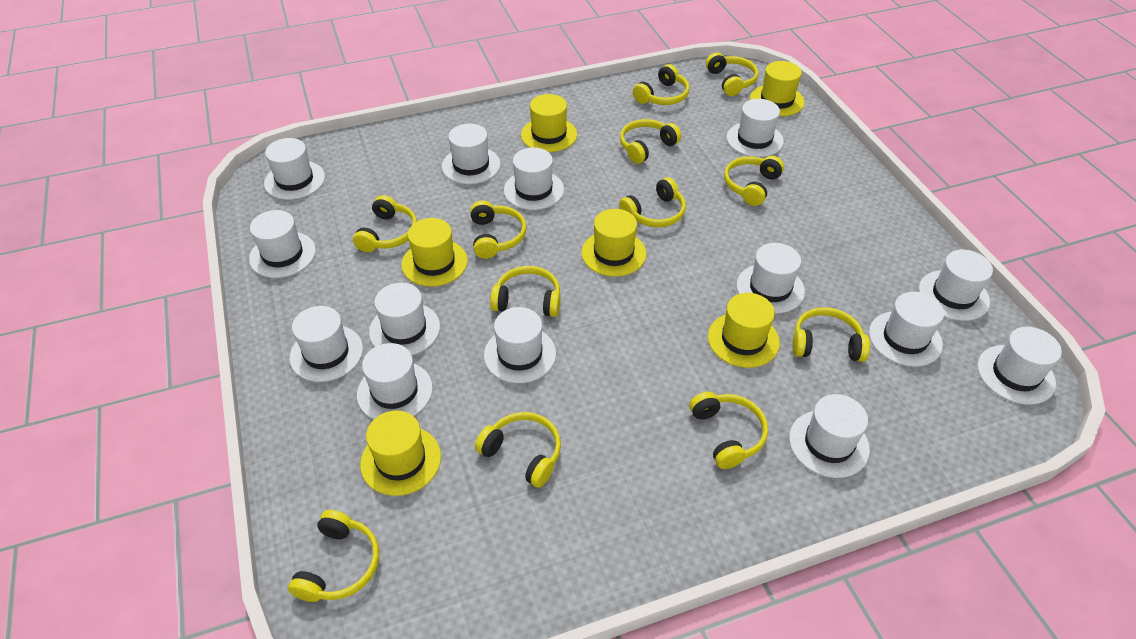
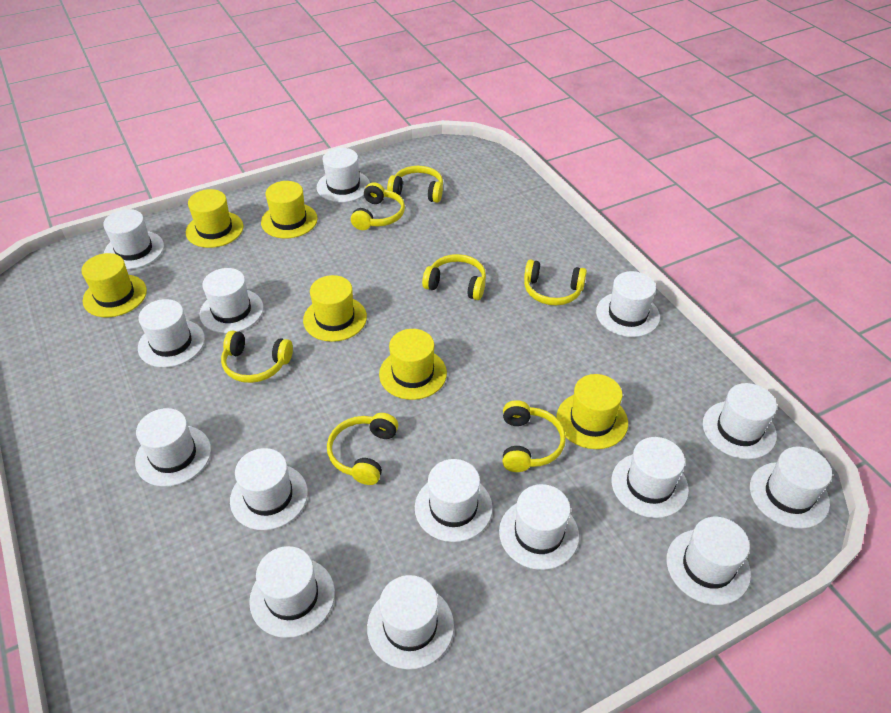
white hat: [249,210,316,278] [264,138,325,200] [289,306,363,382] [357,343,433,419] [369,283,440,355] [442,124,501,184] [484,307,556,383] [504,147,564,210] [726,99,784,157] [737,243,805,314] [789,394,870,478] [869,292,944,367] [919,250,993,321] [977,327,1062,405] = 14 -> [103,209,164,269] [135,408,211,487] [138,299,205,368] [199,268,264,334] [230,448,308,530] [249,546,335,638] [317,148,370,203] [367,575,454,670] [415,459,493,542] [499,484,579,570] [596,271,660,337] [612,437,689,518] [667,517,751,605] [703,383,777,459] [750,447,832,529] = 15
yellow headphones: [288,510,379,602] [353,195,417,252] [470,201,526,259] [475,412,561,488] [490,266,561,317] [619,177,686,227] [620,119,681,164] [633,64,689,105] [689,392,768,469] [706,52,759,96] [724,156,784,206] [792,307,870,362] = 12 -> [221,330,293,383] [327,413,398,485] [351,182,405,230] [387,166,443,203] [422,254,486,300] [503,400,566,472] [524,259,587,305] = 7

